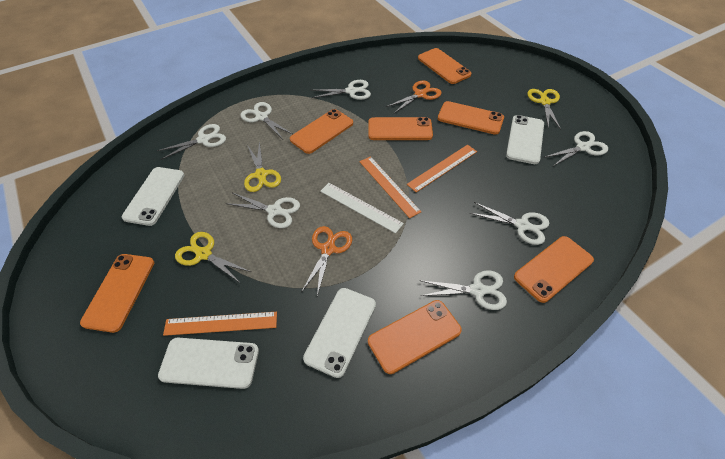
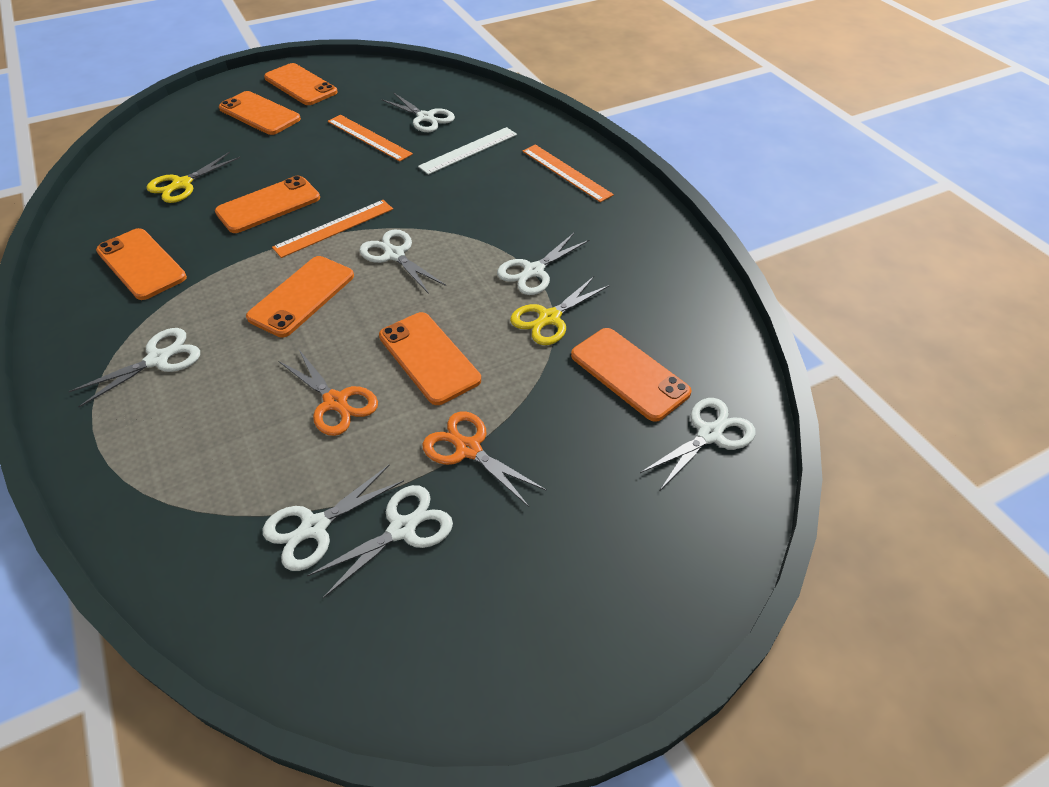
white phone: [122,167,185,226] [158,338,259,389] [303,288,376,378] [506,115,544,164] = 4 -> none = 0
yellow scissors: [175,232,251,283] [244,141,281,192] [527,89,561,130] = 3 -> [147,152,241,203] [510,276,610,345] = 2

